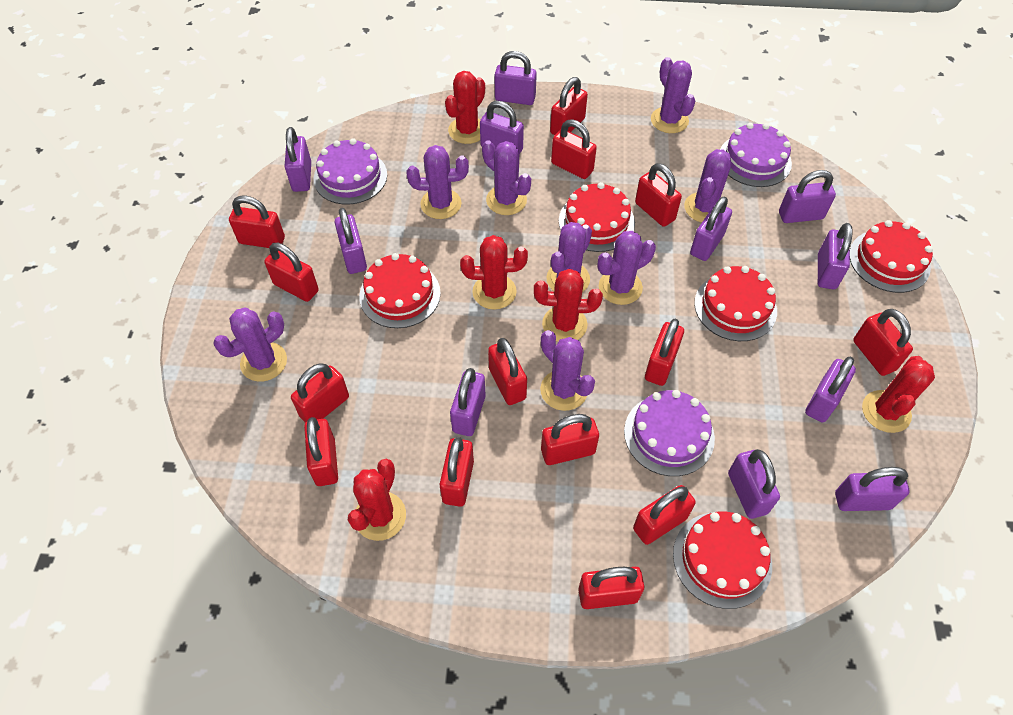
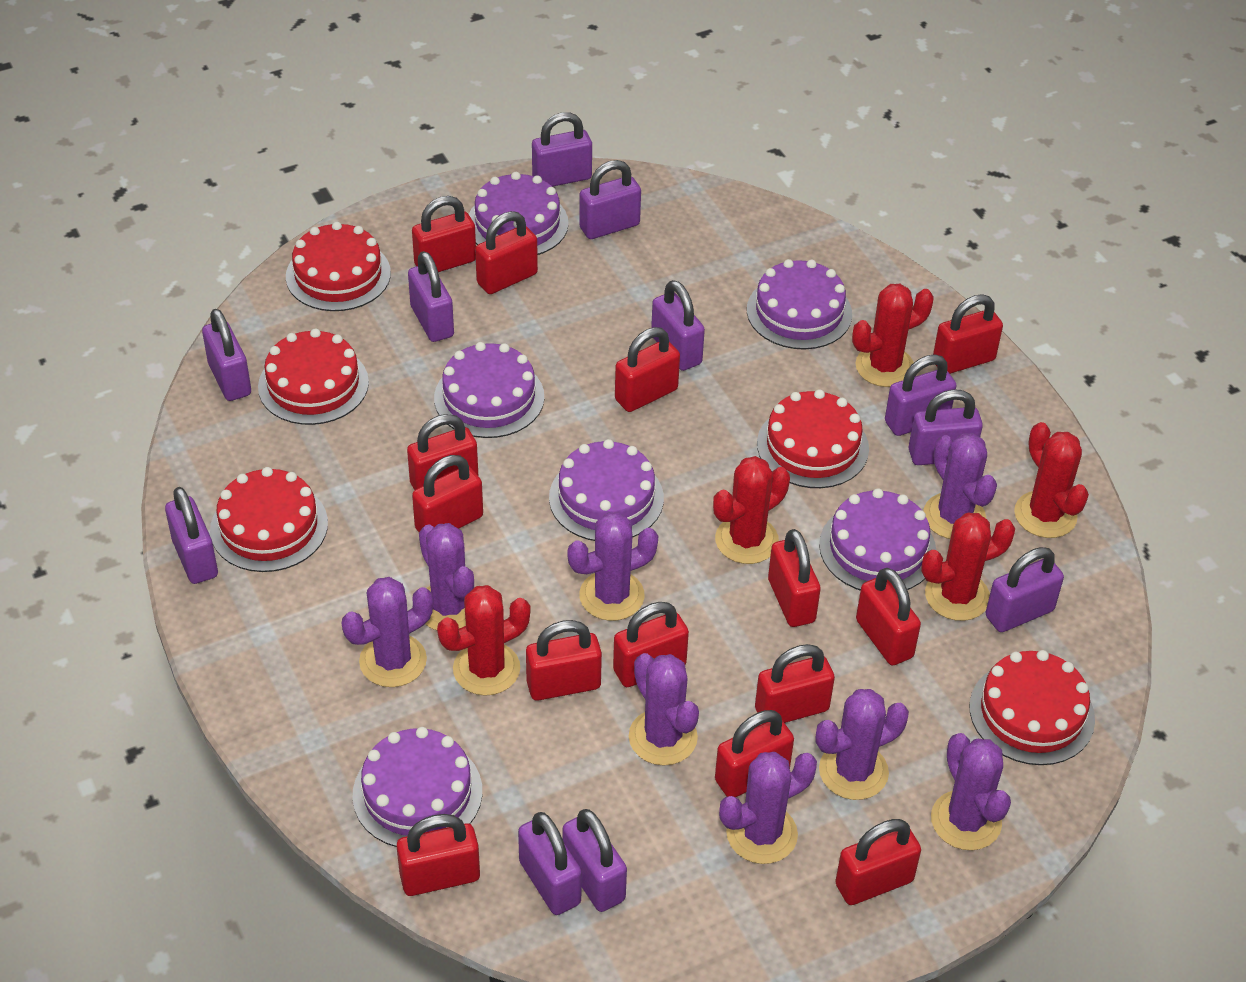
purple cake: [314,138,387,205] [624,390,715,476] [720,123,792,187] = 3 -> [353,727,482,847] [434,342,544,438] [469,172,569,255] [549,439,664,541] [747,259,852,350] [819,488,936,591] = 6

